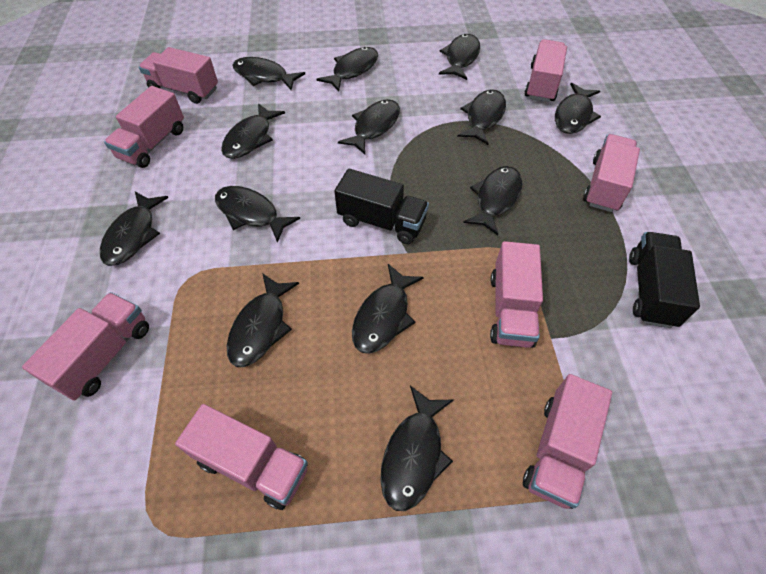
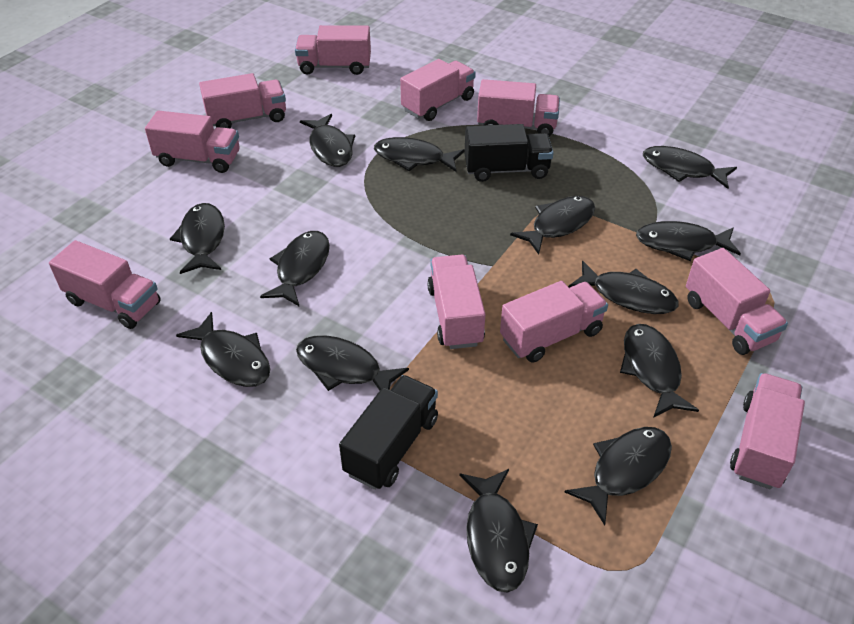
pink truck: [22,292,149,401] [104,86,184,168] [139,47,218,104] [175,404,308,510] [490,241,543,348] [523,374,612,509] [524,39,567,102] [583,134,640,212] = 8 -> [49,240,161,329] [145,110,240,173] [199,73,286,128] [295,25,371,75] [400,59,476,121] [427,255,486,349] [477,79,560,136] [500,281,608,363] [686,248,788,355] [730,373,805,489] = 10

